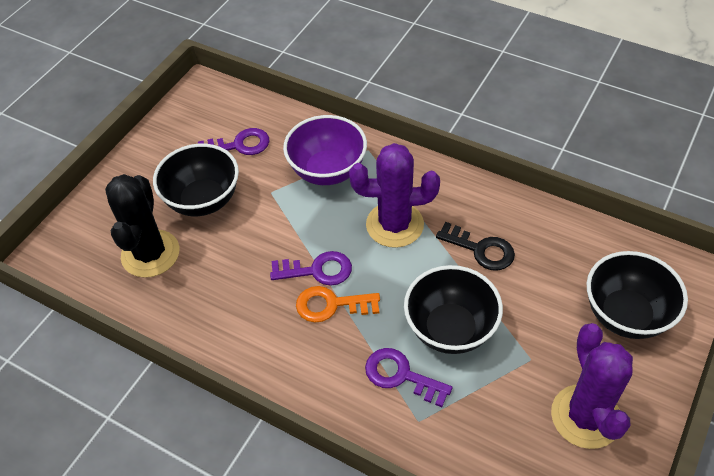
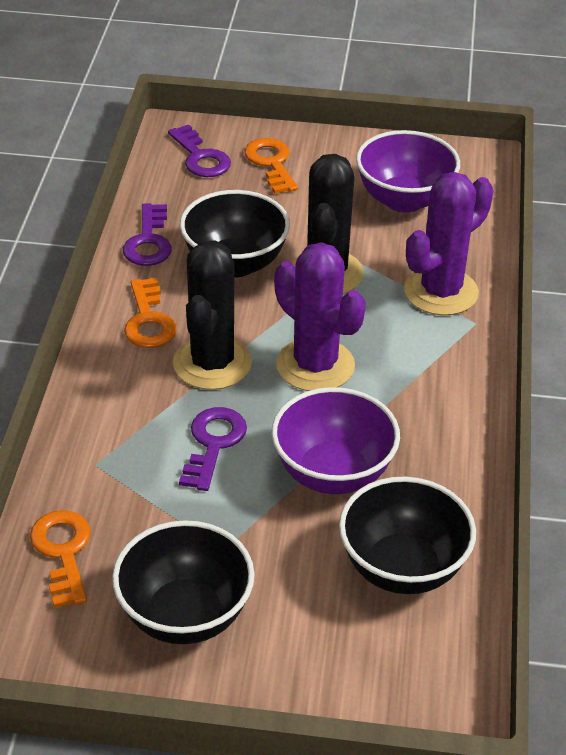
black cactus: [105,174,180,278] = 1 -> [173,240,252,390] [292,154,364,294] = 2
black key: [436,222,515,271] = 1 -> none = 0
orange key: [296,286,380,323] = 1 -> [30,510,91,608] [124,278,177,348] [245,138,298,194] = 3
purple bowl: [283,115,367,185] = 1 -> [272,387,400,494] [356,130,460,213] = 2

